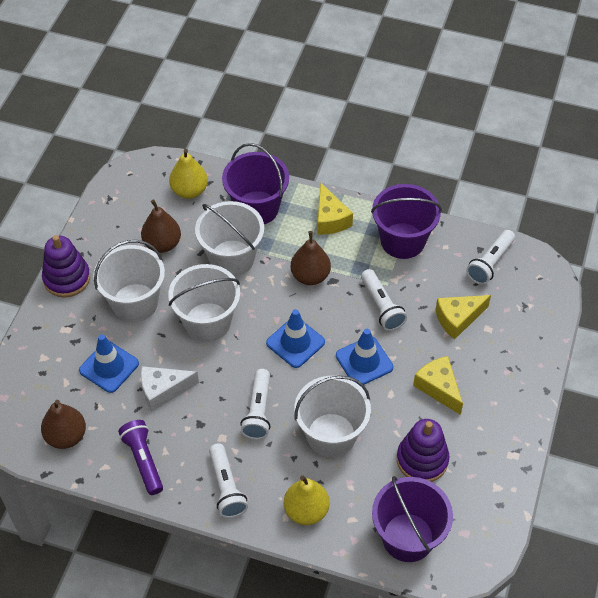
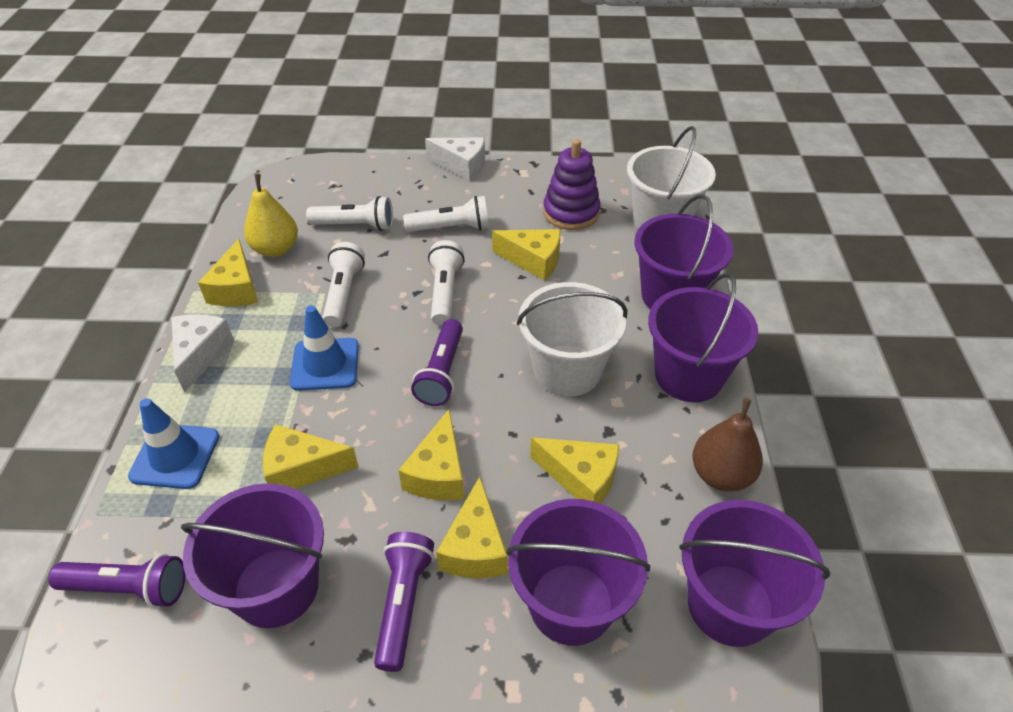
blue traffic cone: [79,334,139,393] [266,309,325,368] [336,329,393,386] = 3 -> [128,398,219,489] [290,305,359,391] = 2
brown pear: [41,400,86,449] [141,199,181,253] [290,231,331,285] = 3 -> [692,398,763,492] = 1
purple bucket: [222,143,289,224] [371,184,442,259] [372,476,453,562] = 3 -> [181,483,324,628] [506,499,650,646] [634,194,733,309] [648,272,758,402] [679,500,830,647] = 5
purple flashlight: [118,420,163,495] = 1 -> [48,554,186,608] [374,532,434,672] [411,319,463,406] = 3
purple stacking toy: [42,235,90,297] [397,419,449,482] = 2 -> [543,139,601,230] = 1
white bucket: [93,240,165,322] [168,264,240,342] [195,201,264,277] [294,376,371,458] = 4 -> [517,282,628,397] [627,126,716,229] = 2
white cheese: [141,366,199,411] = 1 -> [171,314,234,392] [425,137,485,181] = 2
yellow cheese: [317,182,353,235] [413,356,463,415] [435,295,491,340] = 3 -> [198,239,258,306] [263,424,358,489] [398,410,464,500] [436,476,508,578] [492,229,560,281] [530,437,620,504] = 6
yellow pear: [169,149,208,199] [284,475,329,525] = 2 -> [244,173,298,257] = 1

